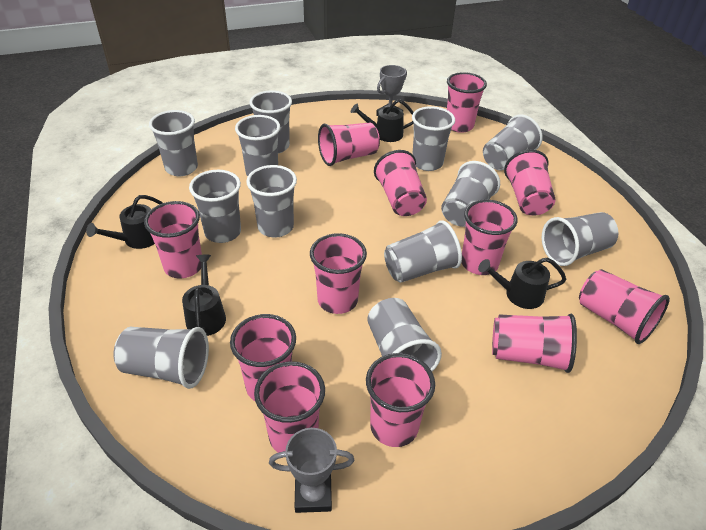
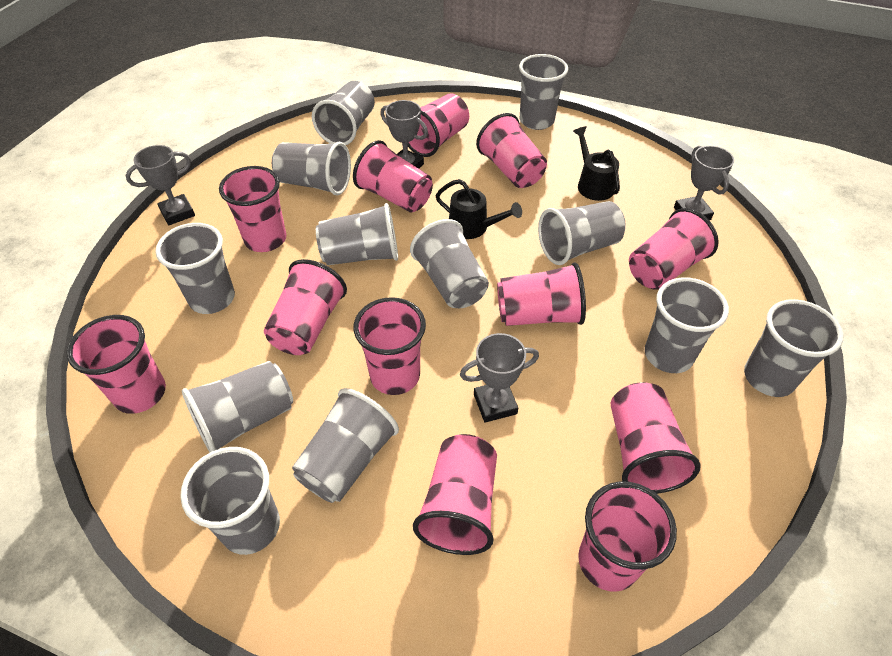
black watering can: [86,195,163,249] [182,255,226,336] [351,99,413,142] [478,257,567,309] = 4 -> [435,179,522,239] [573,126,620,201] = 2
grey trophy: [269,428,354,513] [376,65,407,116] = 2 -> [125,145,195,225] [380,100,428,169] [460,333,539,423] [674,146,734,220] = 4

